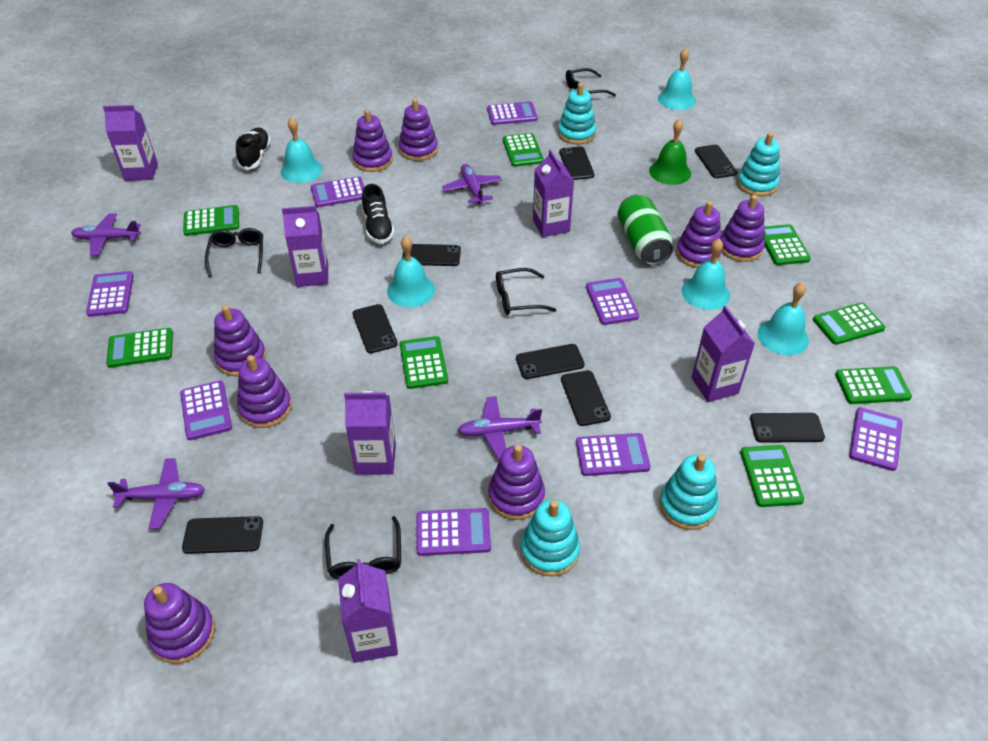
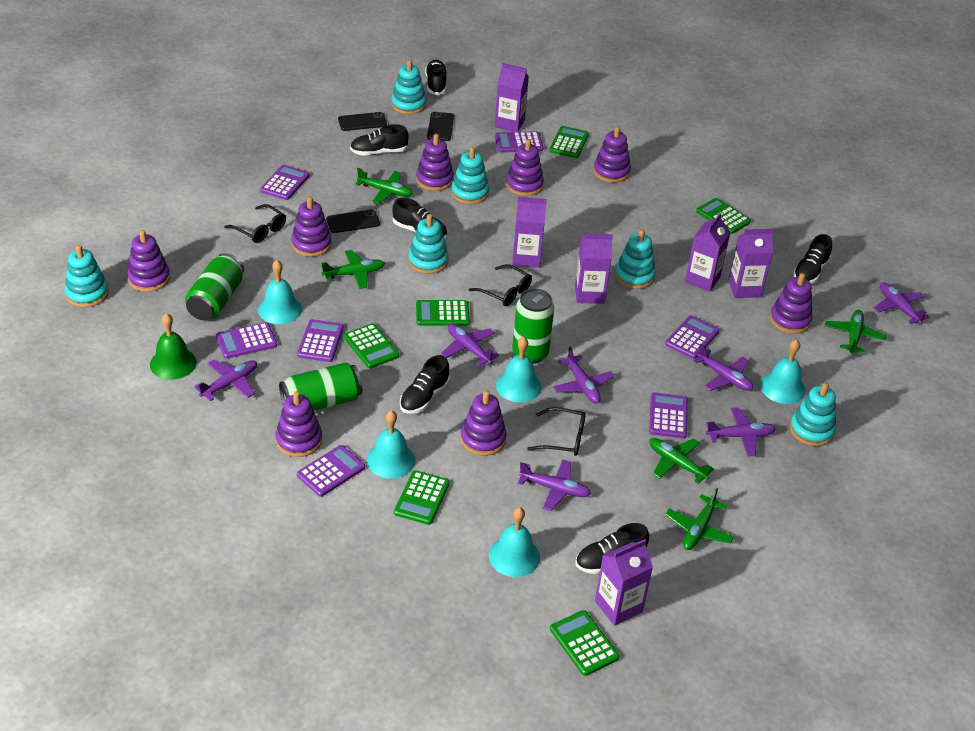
black glasses: [205,228,263,277] [325,516,401,579] [496,268,557,315] [566,68,616,97] = 4 -> [224,204,286,243] [469,264,532,306] [527,407,586,456] = 3
black phone: [182,516,263,554] [352,304,398,353] [402,244,461,266] [516,344,585,379] [559,147,594,180] [561,370,611,426] [695,145,737,178] [750,413,825,443] = 8 -> [326,209,380,233] [338,112,387,131] [427,112,454,141] = 3
black shoe: [236,128,271,170] [362,184,394,244] = 2 -> [350,124,409,156] [392,198,447,239] [400,355,450,414] [425,60,447,95] [576,523,649,574] [793,234,832,284] = 6
green calculator: [106,328,173,368] [183,205,239,236] [400,336,448,389] [503,133,544,167] [740,445,804,507] [764,224,811,265] [813,303,885,345] [835,366,912,404] = 8 -> [344,323,399,369] [394,470,450,525] [416,300,470,326] [549,126,589,158] [550,610,619,676] [696,198,751,234] = 6
green can: [617,194,673,266] = 1 -> [185,253,244,320] [279,363,363,411] [512,289,554,364] = 3
green plane: none = 0 -> [322,250,385,289] [355,168,413,204] [649,438,714,484] [665,488,734,550] [825,310,886,354] = 5
purple calculator: [86,271,134,317] [180,380,232,440] [311,176,364,207] [416,508,491,556] [487,102,538,125] [576,433,650,476] [586,278,639,325] [849,407,903,471] = 8 -> [216,322,277,359] [260,165,310,200] [297,319,344,362] [297,445,365,497] [495,131,543,153] [649,392,688,438] [665,315,719,359] = 7
purple plane: [71,213,141,255] [107,458,205,529] [442,164,502,204] [458,396,542,459] = 4 -> [194,360,257,401] [441,324,499,366] [518,460,591,511] [553,347,614,404] [693,344,753,391] [706,407,776,456] [874,282,930,324] = 7
turquoise stacking toy: [520,499,580,576] [558,83,596,144] [659,454,718,530] [737,132,780,196] = 4 -> [65,245,109,307] [391,60,426,114] [408,214,449,274] [451,147,489,204] [615,229,656,289] [790,383,836,446] = 6

